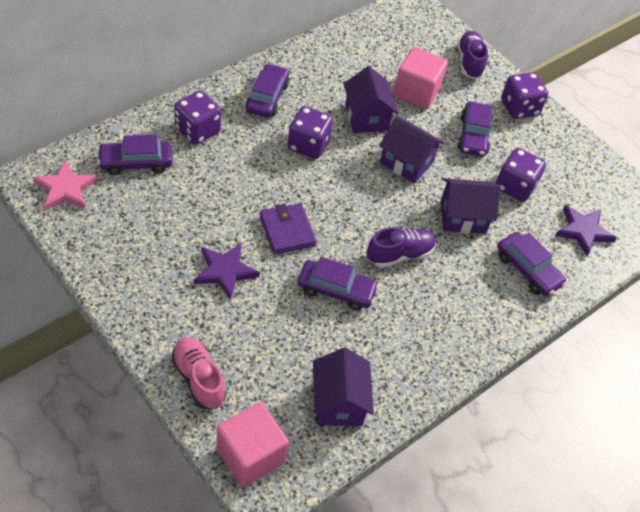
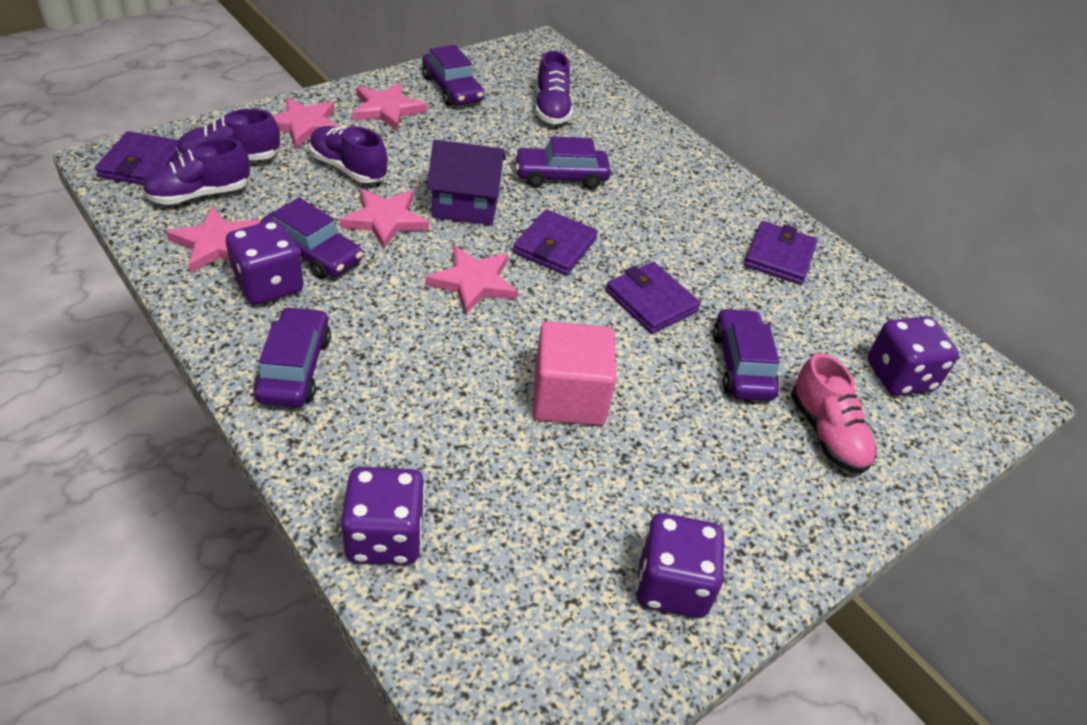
pink cube: [216,402,289,487] [393,47,448,109] = 2 -> [533,321,616,426] = 1
pink star: [33,160,98,211] = 1 -> [166,207,261,273] [273,97,339,148] [340,189,429,249] [352,82,427,131] [426,245,518,315] = 5
purple house: [313,348,374,426] [343,66,398,133] [379,116,444,184] [441,178,500,234] = 4 -> [427,140,506,225] = 1
purple shoe: [367,227,436,268] [457,31,488,79] = 2 -> [142,138,250,205] [176,109,280,160] [309,126,388,183] [535,51,573,124] = 4
purple star: [194,243,260,300] [555,205,617,256] = 2 -> none = 0
purple wallet: [260,203,317,255] = 1 -> [95,131,179,185] [513,209,598,275] [606,262,701,334] [744,221,818,285] = 4

